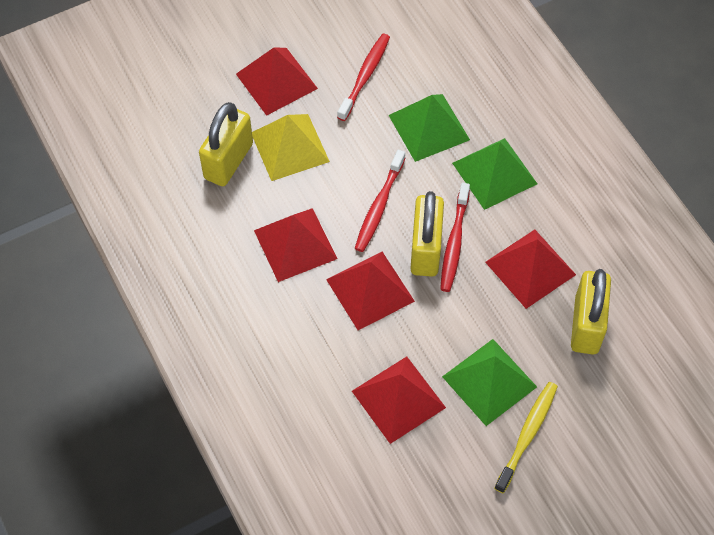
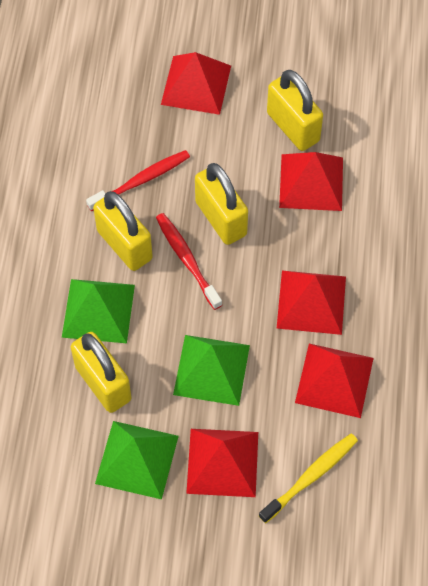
red toothbrush: [337,34,390,121] [355,150,405,252] [440,183,470,292] = 3 -> [86,150,190,211] [156,213,222,310] = 2
yellow padlock: [199,102,253,186] [410,191,444,277] [571,269,611,354] = 3 -> [71,332,131,413] [93,191,153,271] [195,163,248,245] [267,70,323,151] = 4
yellow pyramid: [252,114,330,181] = 1 -> none = 0

